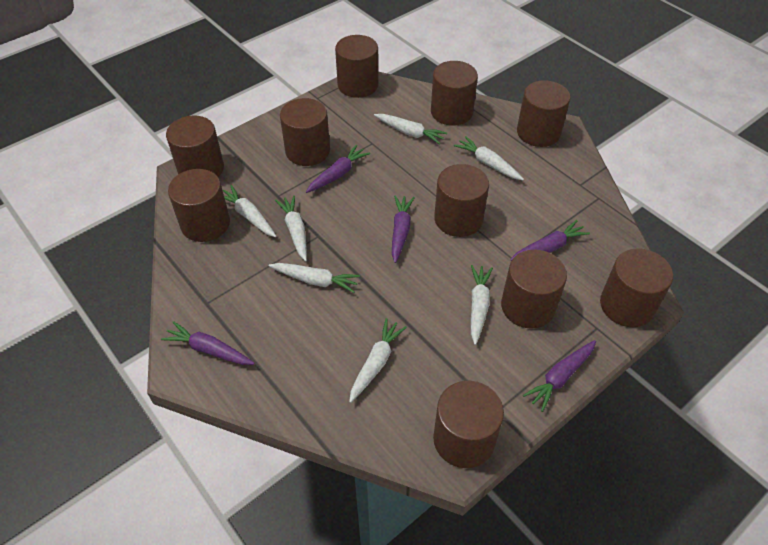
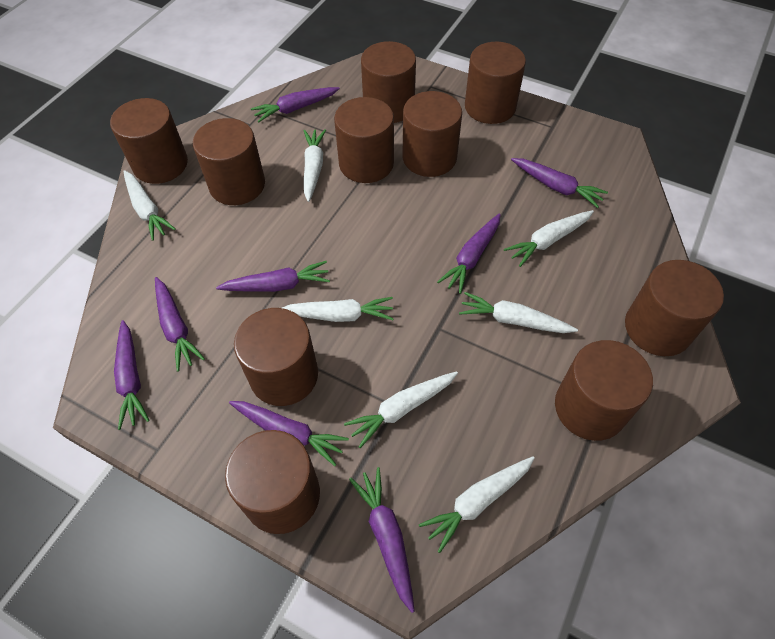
purple carrot: [161,321,254,365] [306,145,370,193] [392,195,415,263] [510,220,590,261] [523,340,596,412] = 5 -> [114,320,149,430] [155,277,205,372] [216,261,330,292] [229,401,349,466] [251,87,340,123] [349,467,415,613] [437,214,501,294] [511,158,608,208] = 8

